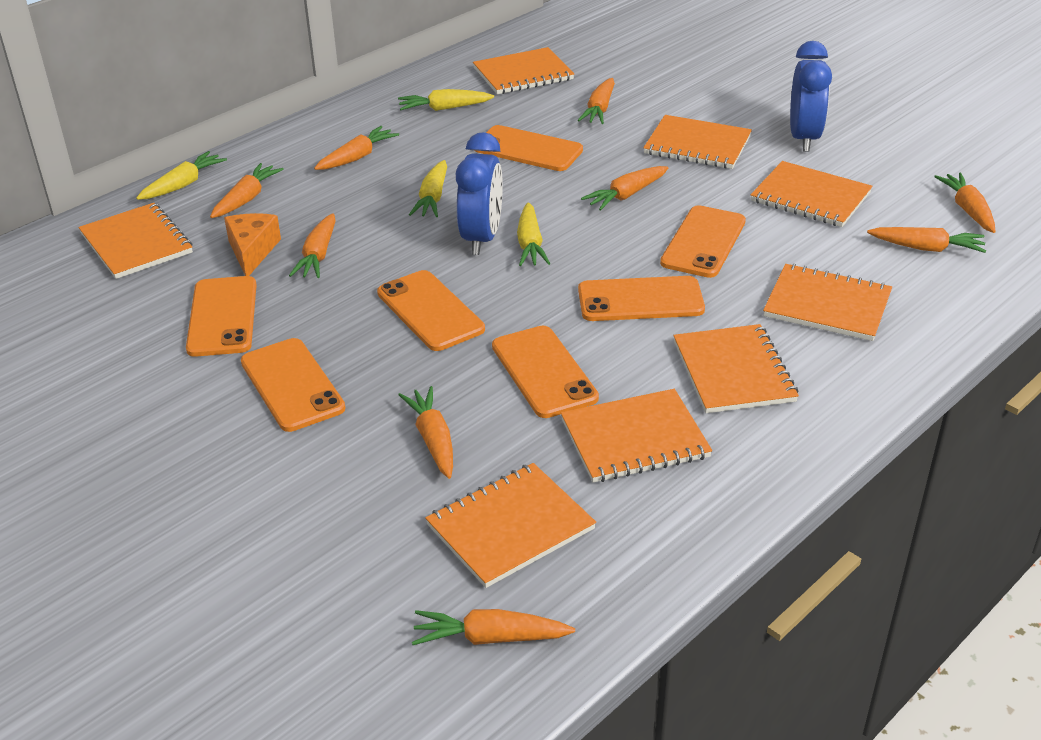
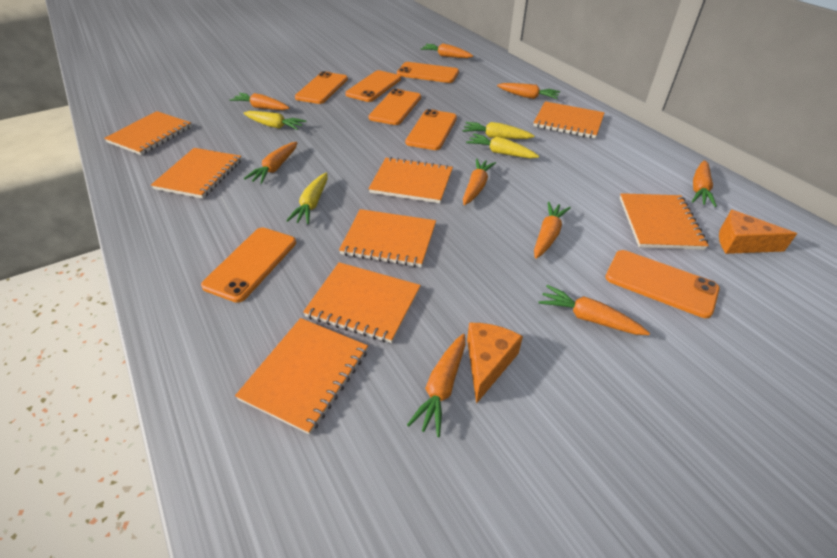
blue clock: [456,132,503,255] [790,41,832,152] = 2 -> none = 0
orange cheese: [224,213,281,276] = 1 -> [467,323,523,404] [719,210,797,254] = 2

